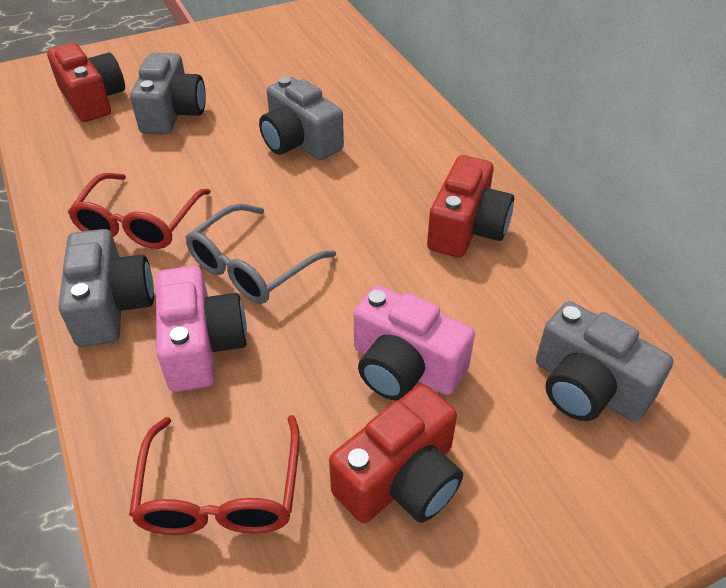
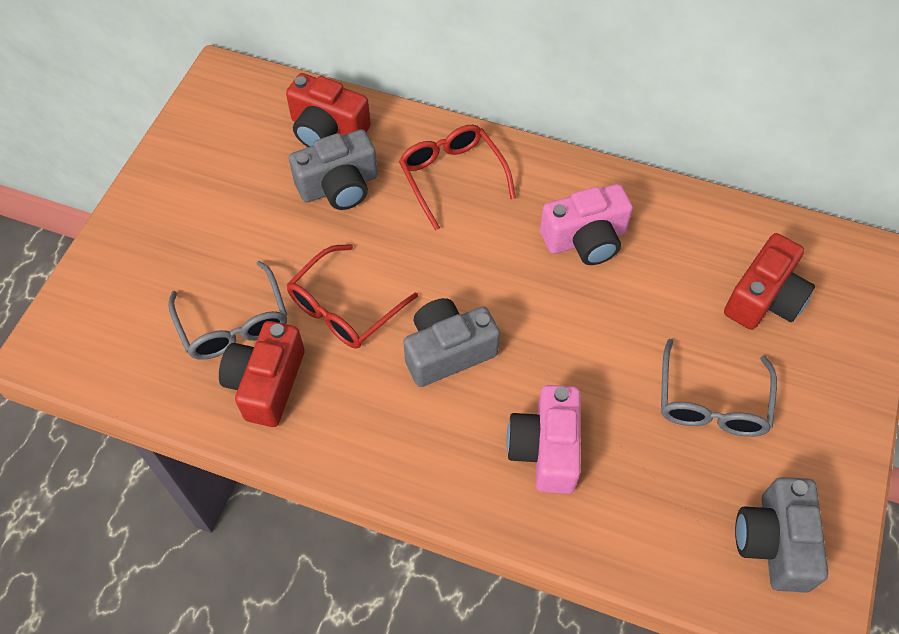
grey camera: [59,229,154,347] [130,53,206,134] [259,77,344,160] [536,301,673,422] = 4 -> [289,129,378,210] [403,298,500,387] [735,477,828,593] = 3
grey glasses: [186,204,336,304] = 1 -> [168,261,287,360] [661,339,777,437] = 2

